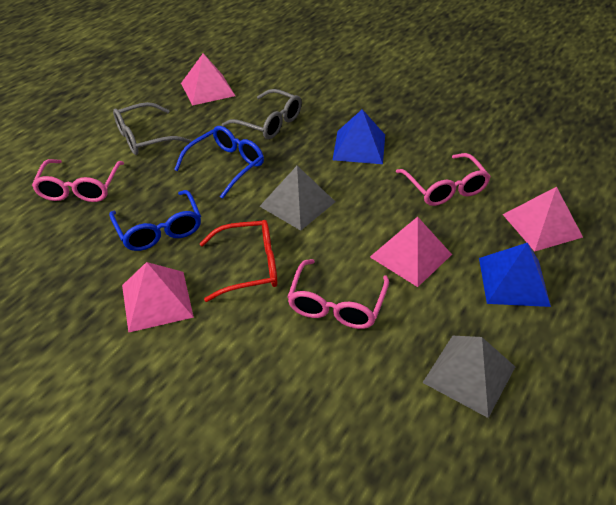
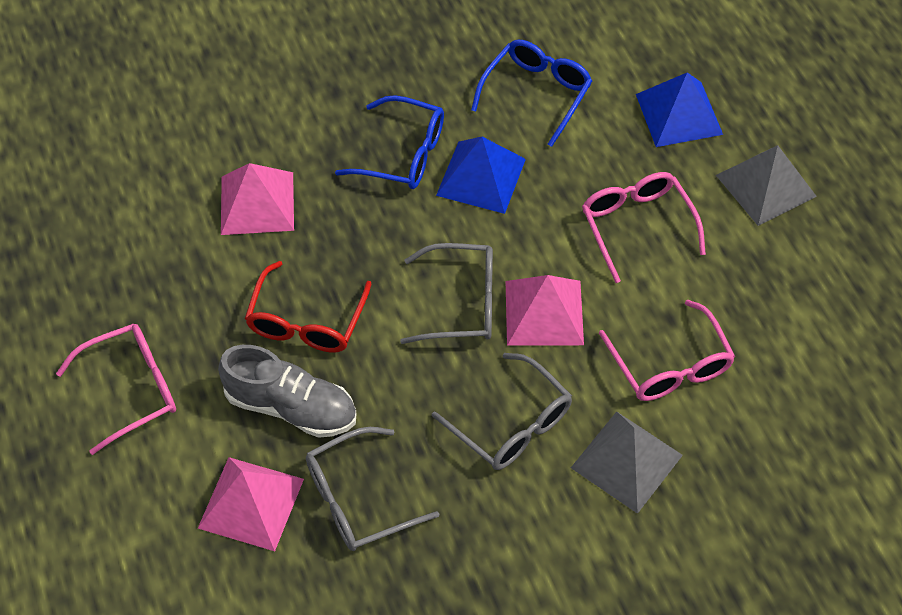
grey glasses: [113,102,191,155] [222,89,302,139] = 2 -> [306,427,439,551] [400,243,493,344] [432,353,572,470] = 3
grey shoe: none = 0 -> [218,345,357,438] = 1
pink pyramid: [122,262,194,333] [181,53,235,106] [370,217,452,287] [503,187,583,252] = 4 -> [198,457,304,551] [221,163,294,235] [506,275,584,346] = 3

